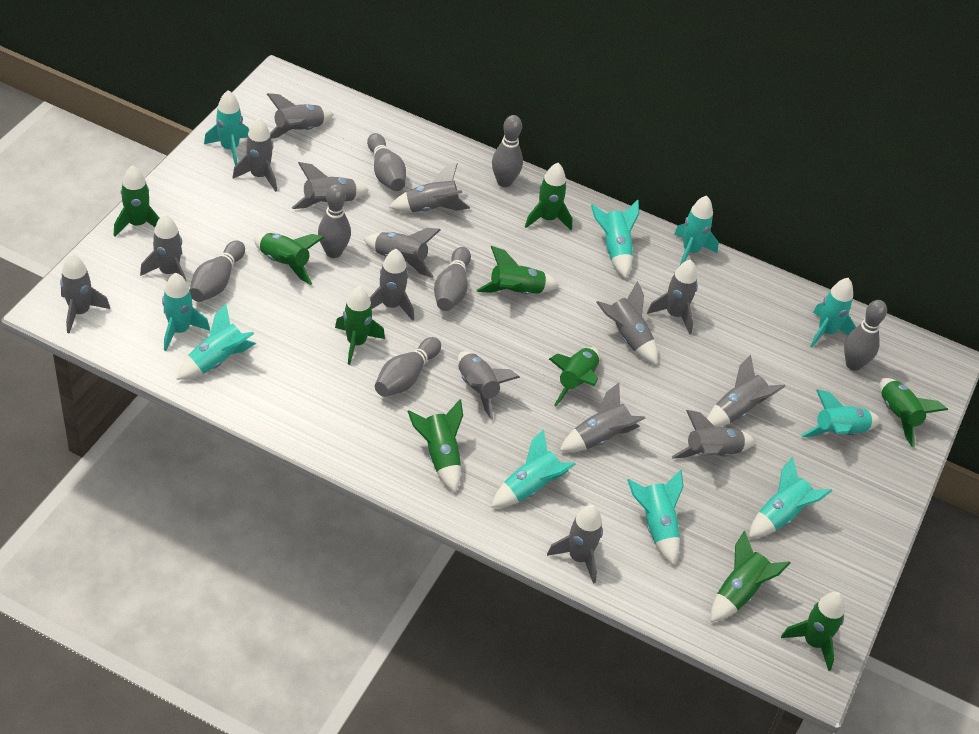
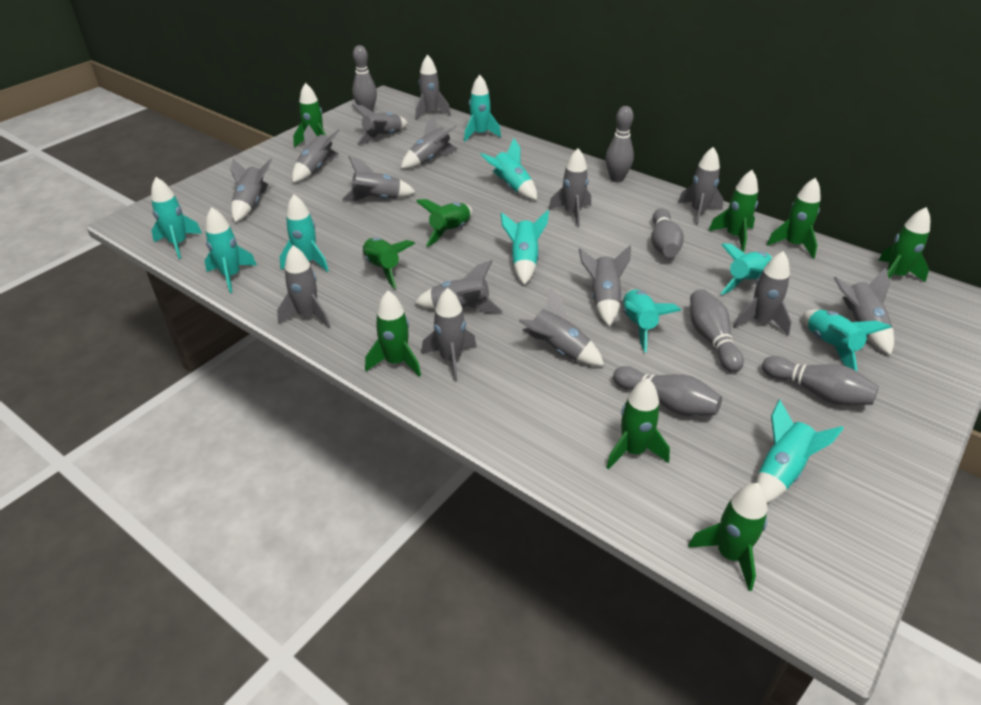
green rocket: [114,165,159,236] [254,233,324,285] [335,286,385,365] [407,399,463,493] [477,246,560,295] [525,163,572,230] [549,347,600,406] [711,531,791,622] [781,592,845,671] [880,378,948,448] = 10 -> [293,83,331,149] [363,238,415,289] [365,291,421,377] [416,199,473,247] [606,378,670,470] [688,483,768,591] [709,170,758,252] [767,178,821,259] [879,207,930,282] = 9
grey bowling pin: [190,240,245,302] [318,184,351,258] [367,133,406,191] [375,337,441,397] [434,247,471,311] [492,115,523,187] [844,300,887,371] = 7 -> [352,45,377,112] [606,106,634,183] [613,366,722,416] [651,208,684,257] [690,289,744,372] [762,356,879,405] = 6

